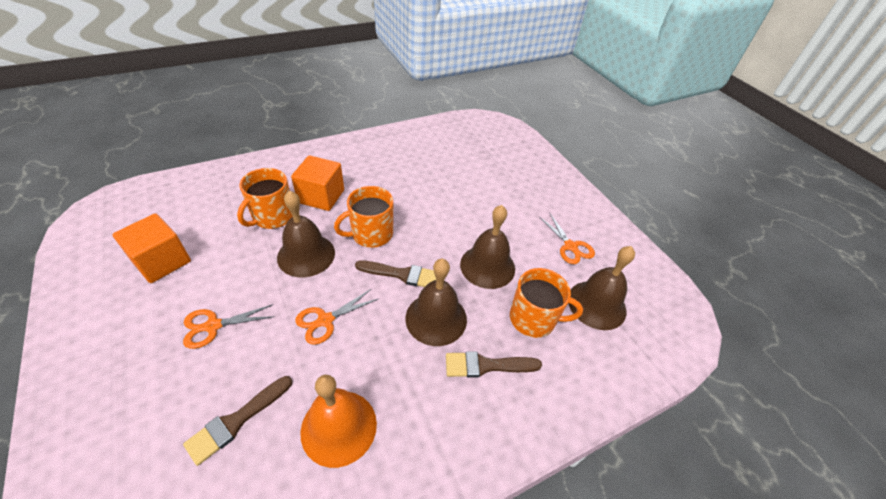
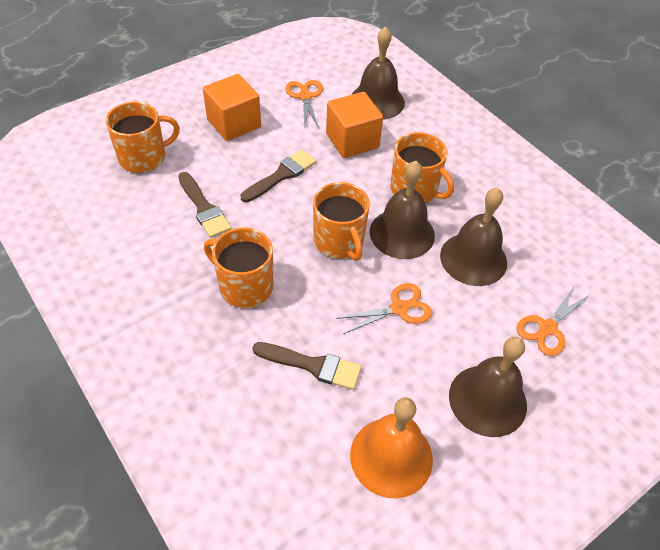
orange mug: [237,168,293,229] [334,186,393,248] [510,268,583,338] = 3 -> [105,101,180,173] [204,227,273,308] [313,182,370,261] [390,132,454,203] = 4

